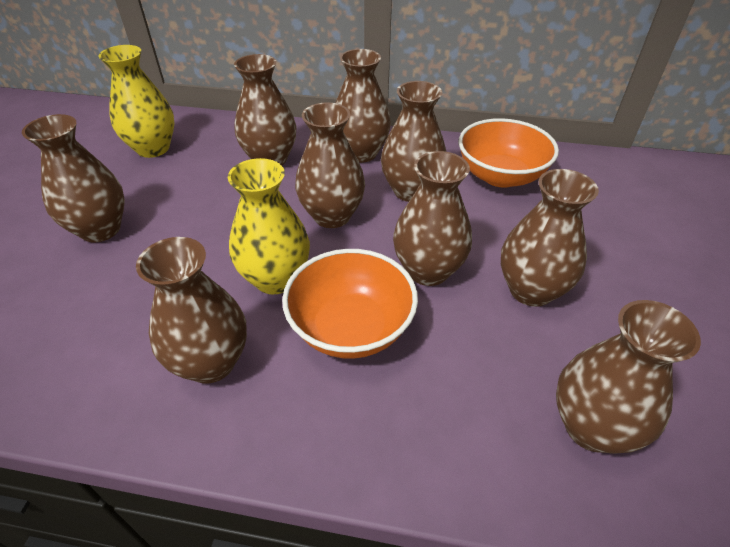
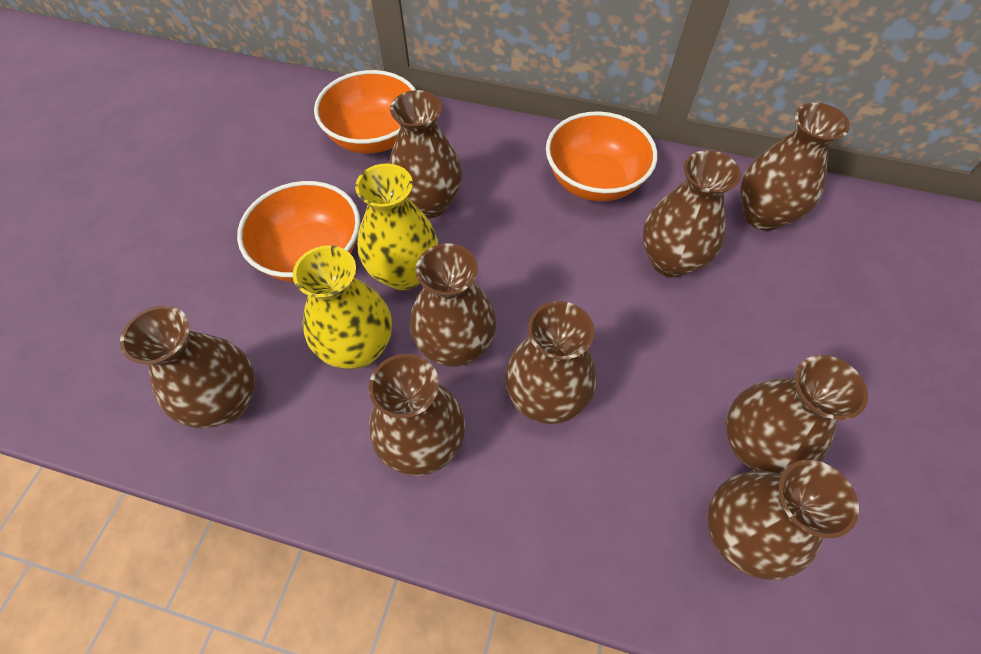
orange bowl: [282,249,418,359] [459,118,559,188] = 2 -> [237,181,360,282] [314,70,416,153] [546,111,657,202] = 3

